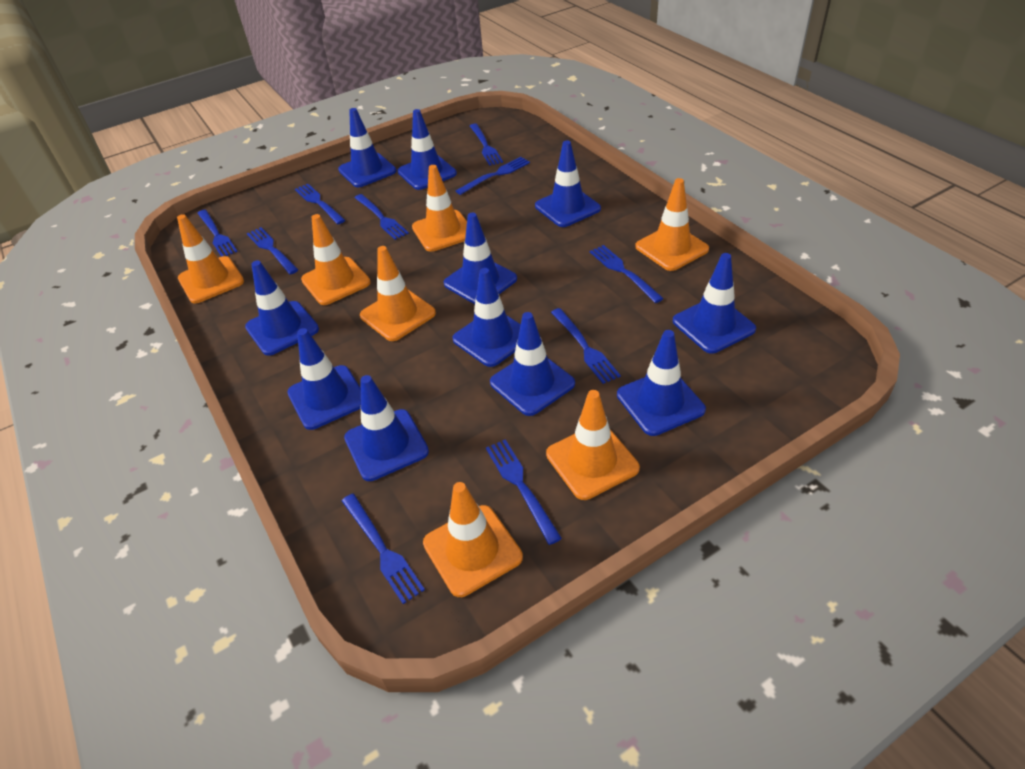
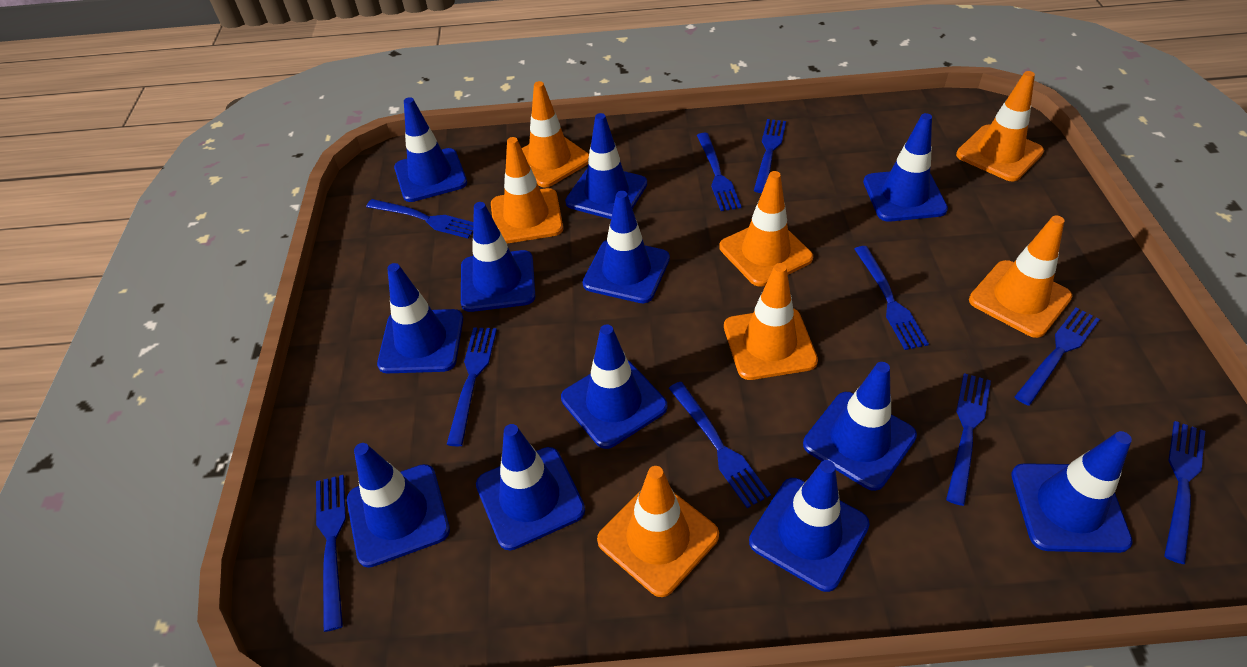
blue traffic cone: [245,260,319,356] [287,328,361,430] [338,108,396,187] [344,375,429,481] [397,109,457,190] [444,213,517,304] [452,268,521,367] [490,312,575,416] [535,141,601,227] [617,330,706,436] [673,253,756,354] = 11 -> [347,443,450,568] [377,263,463,373] [394,97,467,202] [461,202,535,312] [476,424,585,550] [561,324,668,449] [565,113,647,219] [583,191,670,303] [749,460,870,592] [803,362,917,491] [863,113,948,222] [1011,431,1133,553] = 12

